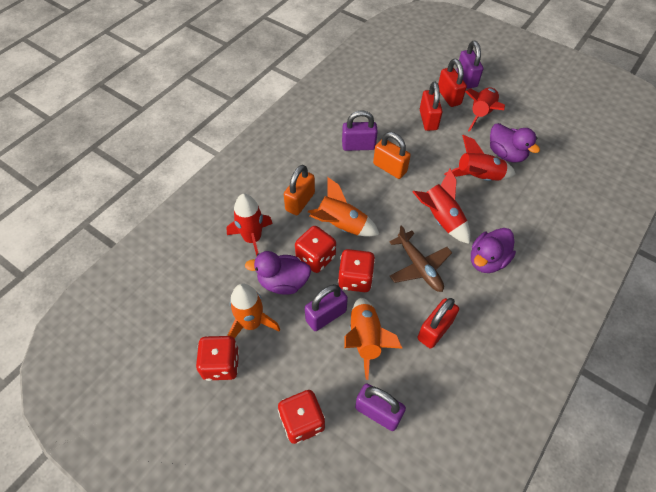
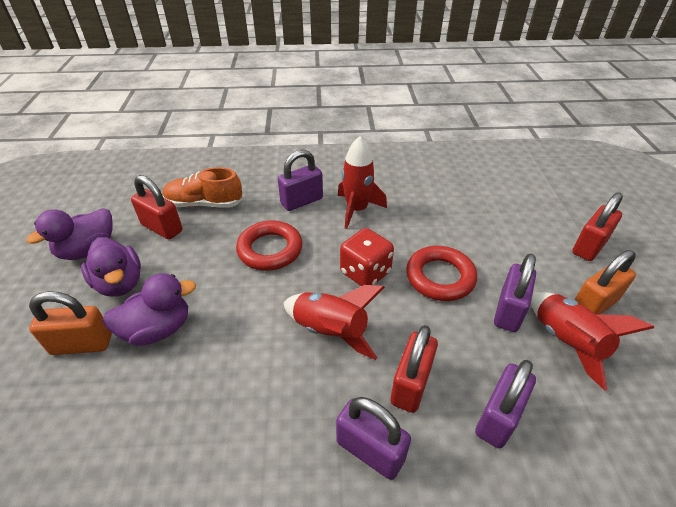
brown plane: [389,225,452,292] = 1 -> none = 0
orange rocket: [227,283,280,339] [308,177,380,237] [344,298,403,380] = 3 -> none = 0
orange shoe: none = 0 -> [163,167,243,208] = 1
red dice: [196,336,239,381] [278,390,325,444] [295,226,336,273] [338,249,375,292] = 4 -> [340,228,394,286] = 1
red ring: none = 0 -> [236,221,302,271] [406,246,477,301] = 2
red rocket: [227,194,273,256] [413,169,470,244] [444,135,516,181] [465,87,505,132] = 4 -> [284,285,385,360] [338,136,387,229] [531,292,654,391] = 3

